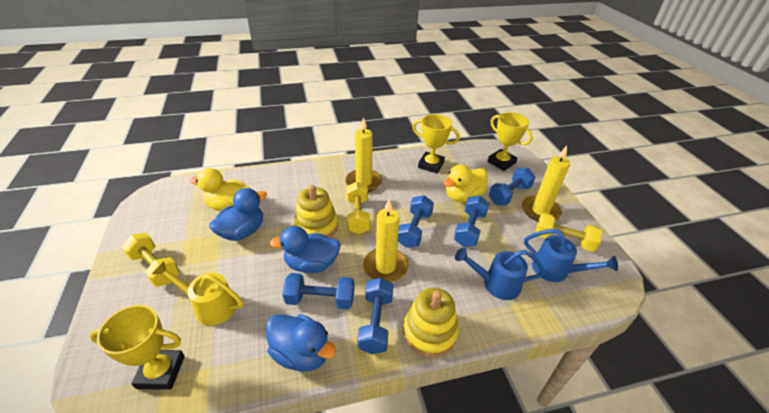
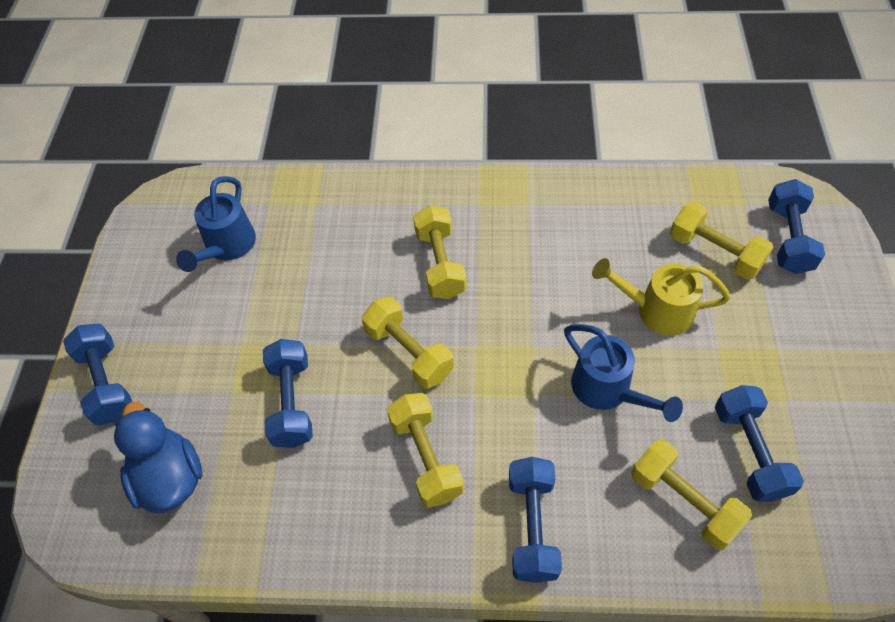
blue duck: [209,188,267,241] [266,314,336,372] [269,226,341,273] = 3 -> [114,401,202,513] = 1
yellow candle: [346,117,382,192] [363,199,409,282] [522,146,570,221] = 3 -> none = 0
yellow duck: [190,168,251,211] [444,164,487,202] = 2 -> none = 0
yellow dumbbell: [121,233,180,287] [346,181,370,234] [536,212,603,252] = 3 -> [362,297,454,389] [387,393,464,508] [413,205,467,299] [631,439,752,550] [670,202,774,280] = 5
yellow stacking toy: [294,185,338,238] [403,288,459,357] = 2 -> none = 0
yellow trophy: [89,305,185,390] [412,114,460,173] [488,112,533,171] = 3 -> none = 0

